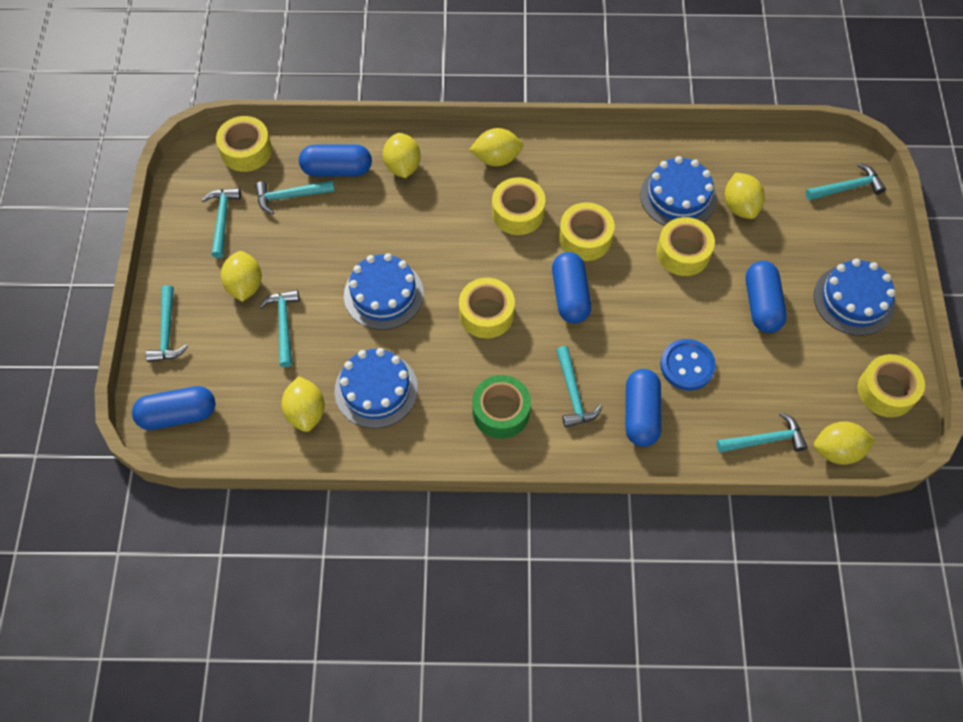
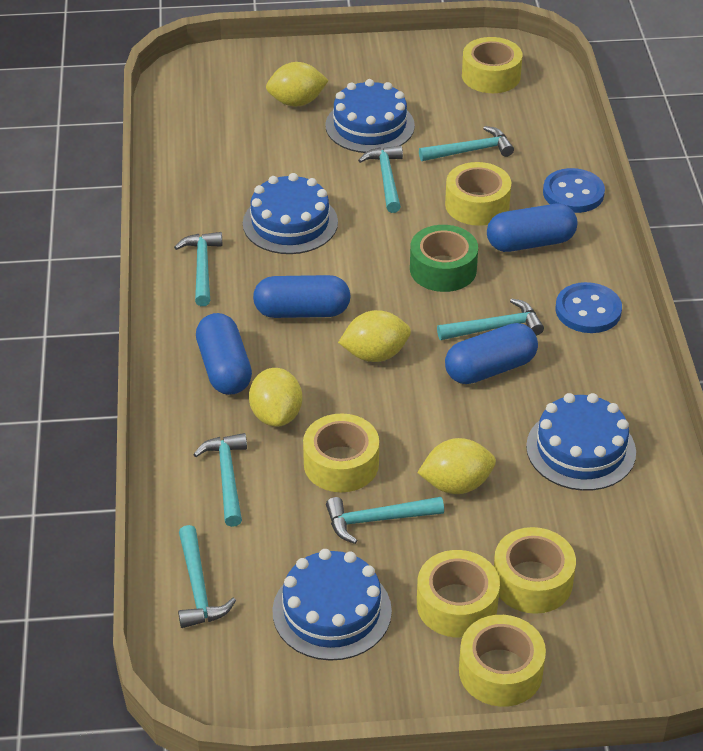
blue button: [660,339,716,390] = 1 -> [543,168,605,213] [555,282,622,333] = 2
blue capsule: [132,386,215,430] [299,144,372,177] [552,252,591,323] [626,369,661,447] [746,261,787,333] = 5 -> [196,313,252,395] [253,275,351,318] [445,323,538,384] [487,204,578,252] = 4
yellow lemon: [221,251,262,302] [281,376,325,432] [383,133,421,178] [469,128,523,166] [725,173,765,219] [814,421,876,465] = 6 -> [249,368,302,427] [266,62,329,106] [338,310,411,362] [417,438,496,494] = 4

